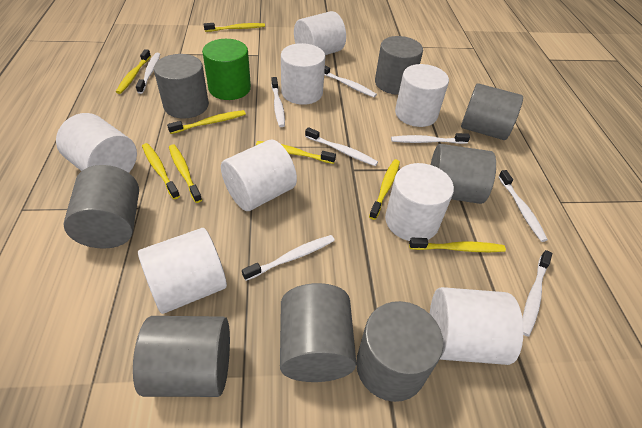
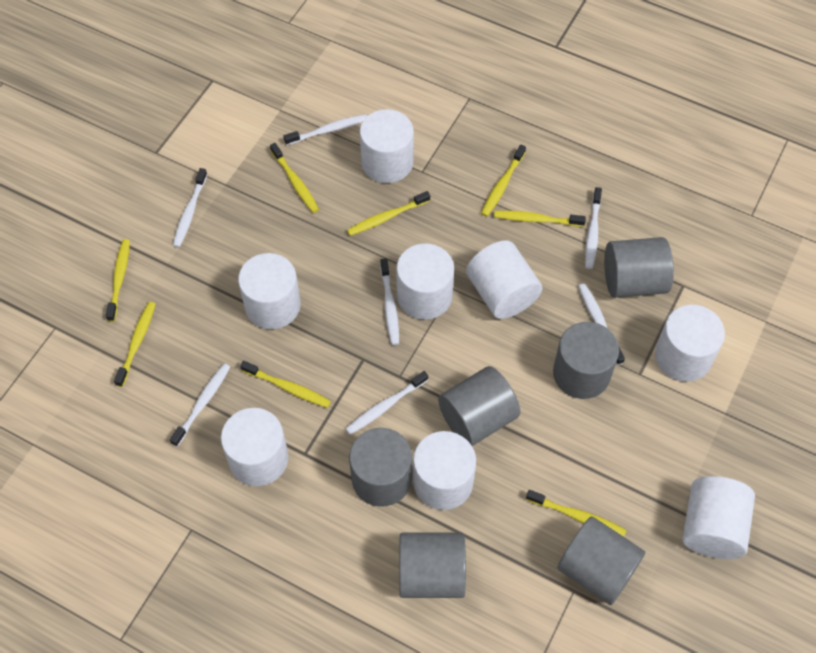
green cylinder: [202,39,251,100] = 1 -> none = 0
grey cylinder: [63,165,139,249] [133,316,230,397] [154,54,209,119] [280,283,356,382] [356,301,443,402] [375,36,423,95] [431,144,496,204] [461,83,523,140] = 8 -> [349,428,412,507] [399,532,466,598] [438,366,521,446] [553,322,619,399] [557,516,645,605] [604,237,674,298] = 6
white toothbrush: [136,53,160,94] [242,235,335,281] [271,77,285,127] [305,127,378,166] [324,66,377,98] [391,133,470,144] [498,170,548,242] [522,250,552,336] = 8 -> [170,363,230,447] [173,168,207,248] [284,114,367,145] [346,371,428,434] [380,258,399,345] [578,283,625,365] [585,187,602,269] = 7

